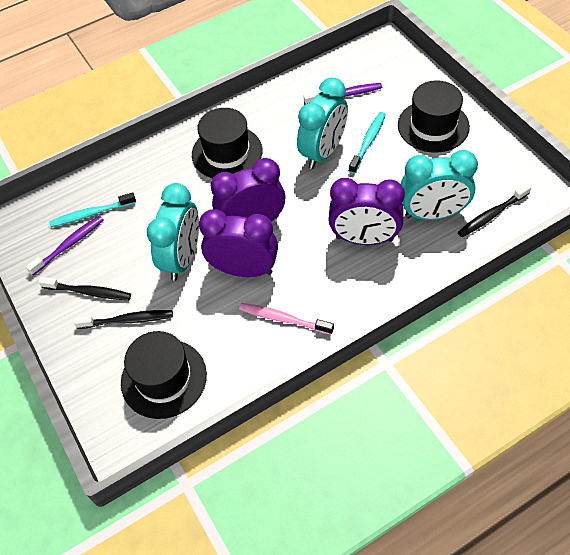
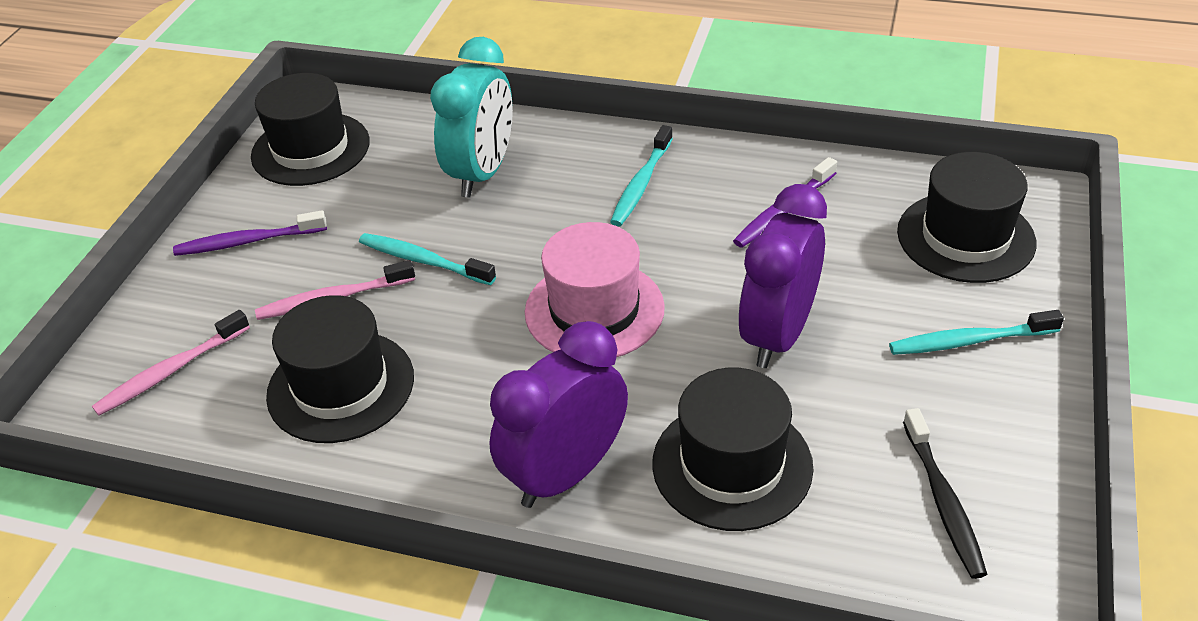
black hat: [121,331,207,419] [192,108,263,178] [398,80,470,153] = 3 -> [251,73,370,186] [266,295,414,443] [652,368,814,531] [897,152,1036,283] = 4
black toothbrush: [39,277,131,300] [74,310,173,329] [458,184,531,237] = 3 -> [903,408,987,579] = 1
pink hat: none = 0 -> [525,222,665,357] = 1
pink toothbrush: [239,303,334,335] = 1 -> [92,310,250,416] [255,260,415,320] = 2
purple clock: [199,209,278,277] [211,158,285,222] [328,178,405,245] = 3 -> [489,321,628,508] [738,184,827,368] = 2
turquoise clock: [147,183,199,281] [297,77,348,169] [401,150,478,220] = 3 -> [430,37,513,198] = 1
turquoise toothbrush: [49,192,136,227] [349,112,386,174] = 2 -> [359,233,496,285] [610,125,673,226] [889,310,1064,355] = 3

